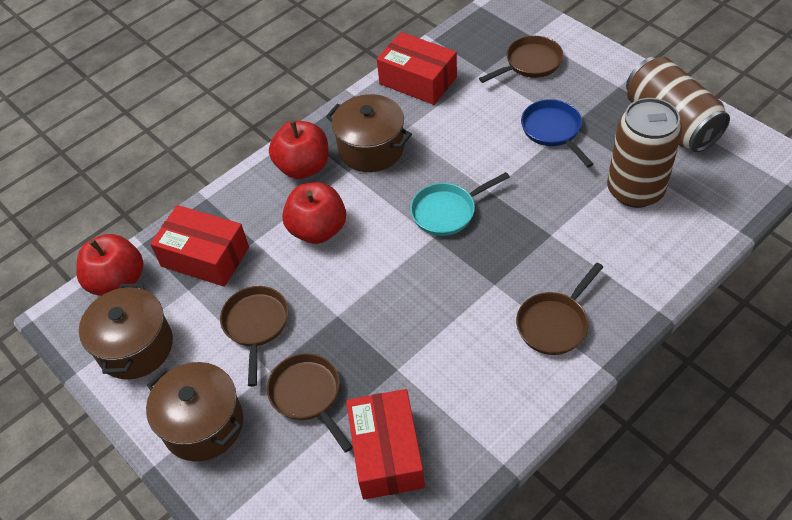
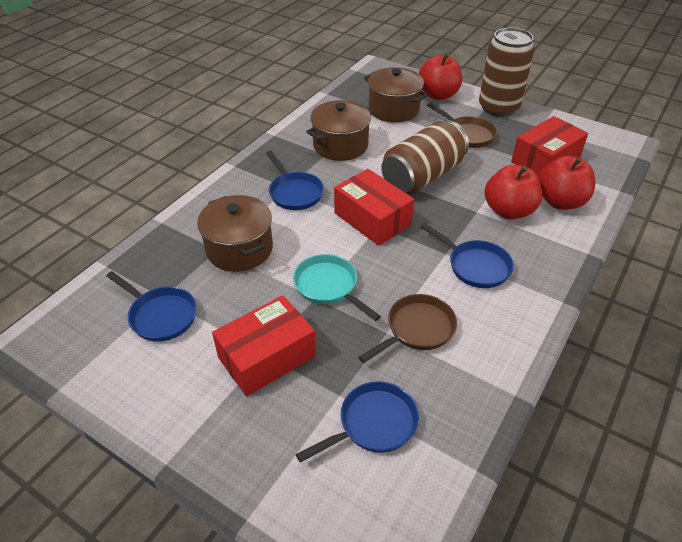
blue pan: [521,99,593,168] = 1 -> [106,271,197,342] [266,151,324,210] [296,381,419,463] [420,223,514,288] = 4
brown pan: [220,286,289,387] [267,353,353,453] [479,36,564,83] [516,263,603,355] = 4 -> [358,294,457,363] [427,103,497,148] = 2

